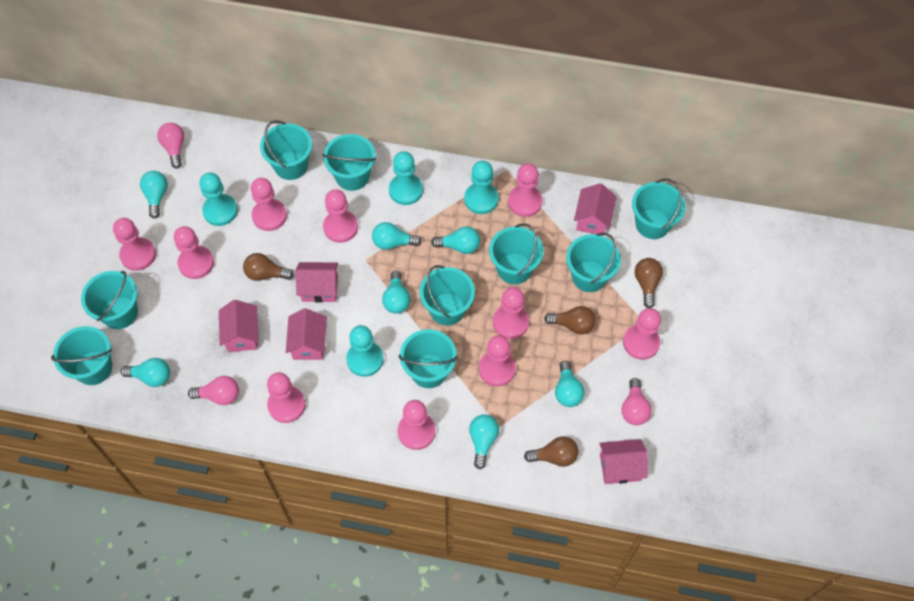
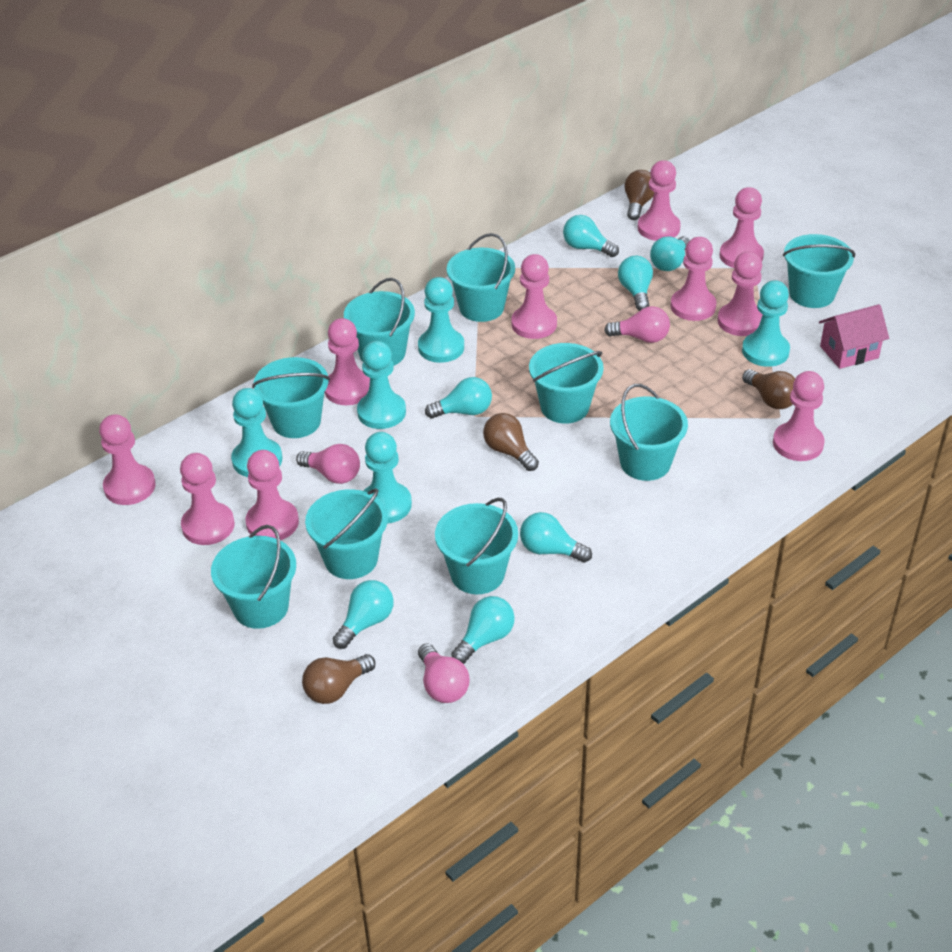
pink house: [219,300,259,352] [286,308,327,360] [295,262,338,303] [574,183,617,236] [599,439,648,484] = 5 -> [819,304,889,369] = 1
turquoise pawn: [199,173,238,226] [346,325,383,377] [389,151,423,205] [464,161,499,214] = 4 -> [231,388,282,477] [357,341,406,429] [364,432,412,523] [418,277,464,363] [742,280,790,367] = 5

